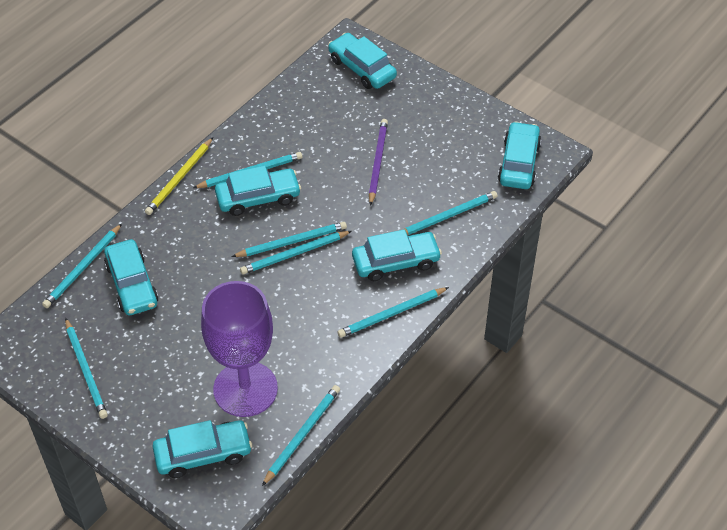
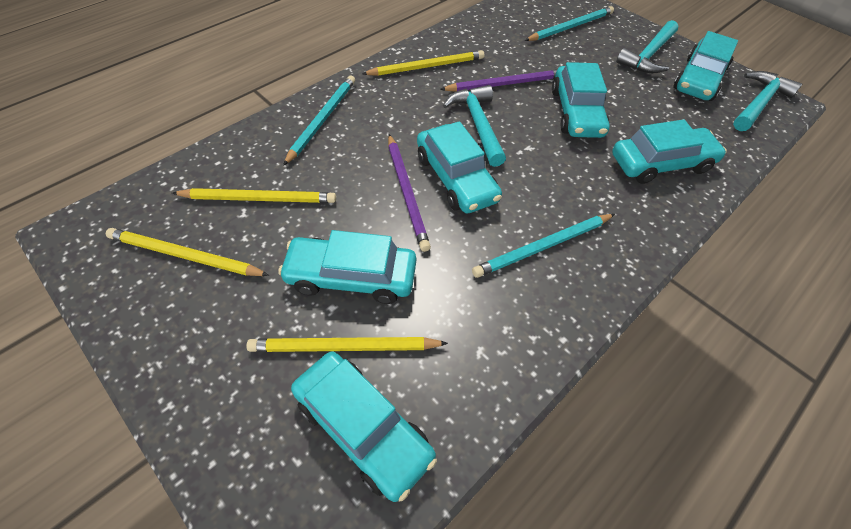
purple goblet: [201,281,278,417] = 1 -> none = 0
purple pencil: [369,119,388,206] = 1 -> [388,134,431,252] [440,69,557,92] = 2
turquoise hammer: none = 0 -> [443,85,506,167] [616,20,679,73] [733,71,802,131] = 3
turquoise pencil: [42,224,122,308] [65,318,108,419] [193,152,302,188] [231,222,347,257] [240,231,352,274] [262,385,340,486] [337,287,449,338] [403,191,498,235] = 8 -> [283,76,355,166] [472,214,615,278] [525,6,614,41] = 3
yellow pencil: [145,137,213,215] = 1 -> [106,228,270,276] [172,188,336,203] [246,337,448,352] [362,50,485,76] = 4

